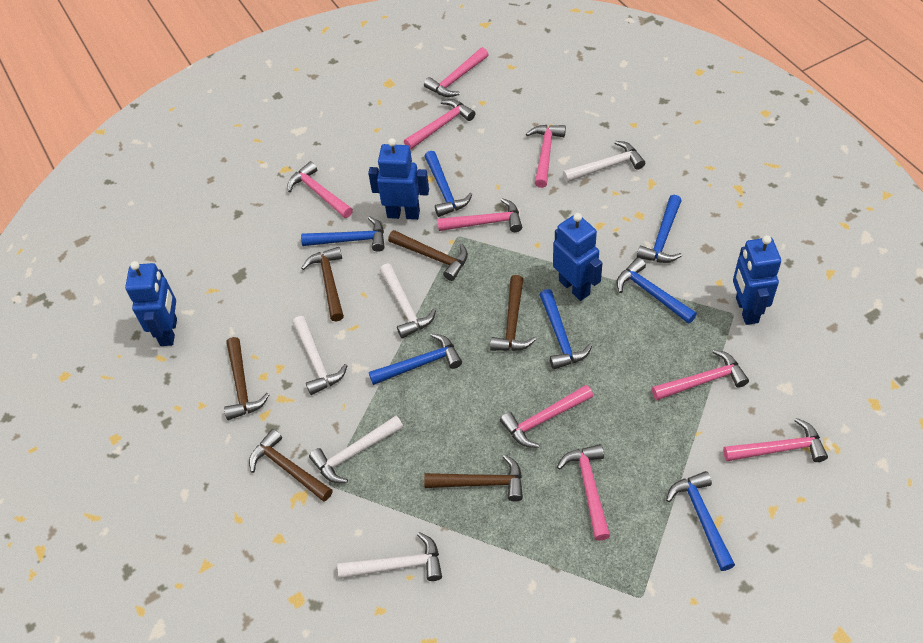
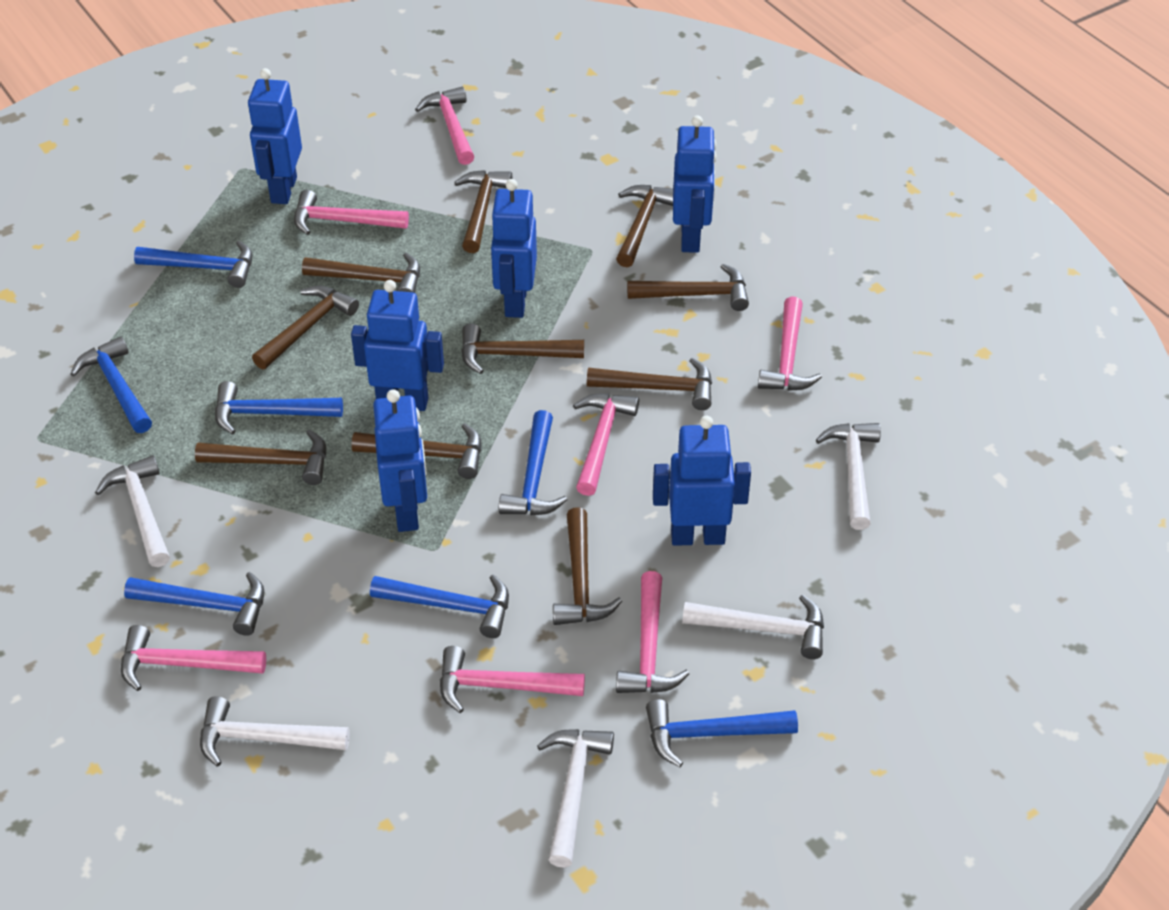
blue robot: [125,261,177,346] [368,138,429,220] [553,213,602,301] [733,235,781,325] = 4 -> [248,68,302,204] [351,280,444,411] [373,389,427,532] [490,179,537,318] [653,416,751,546] [673,115,716,253] = 6
brown hammer: [224,337,269,420] [249,429,333,502] [302,247,344,321] [388,230,468,281] [424,455,523,502] [490,275,536,351] = 6 -> [195,429,326,485] [252,286,359,370] [302,253,420,293] [352,423,482,479] [454,170,512,253] [461,323,584,374] [553,507,622,625] [587,358,712,410] [616,185,673,267] [627,264,749,311] = 10
pink hammer: [288,161,353,218] [404,99,475,150] [424,47,489,97] [437,198,522,232] [500,385,593,448] [526,125,566,188] [557,444,610,541] [652,350,749,400] [723,418,828,462] = 9 -> [121,625,266,691] [294,190,409,235] [415,86,474,165] [440,646,585,713] [573,393,639,496] [616,571,689,693] [758,296,822,391] = 7

